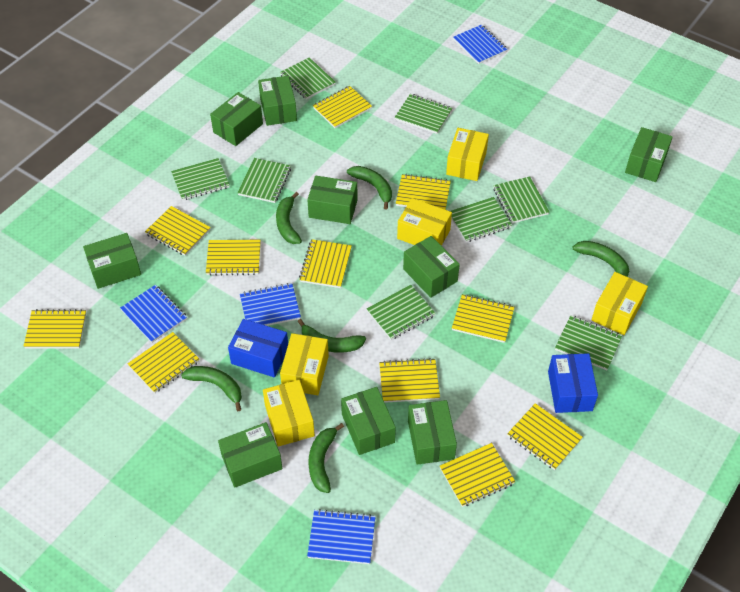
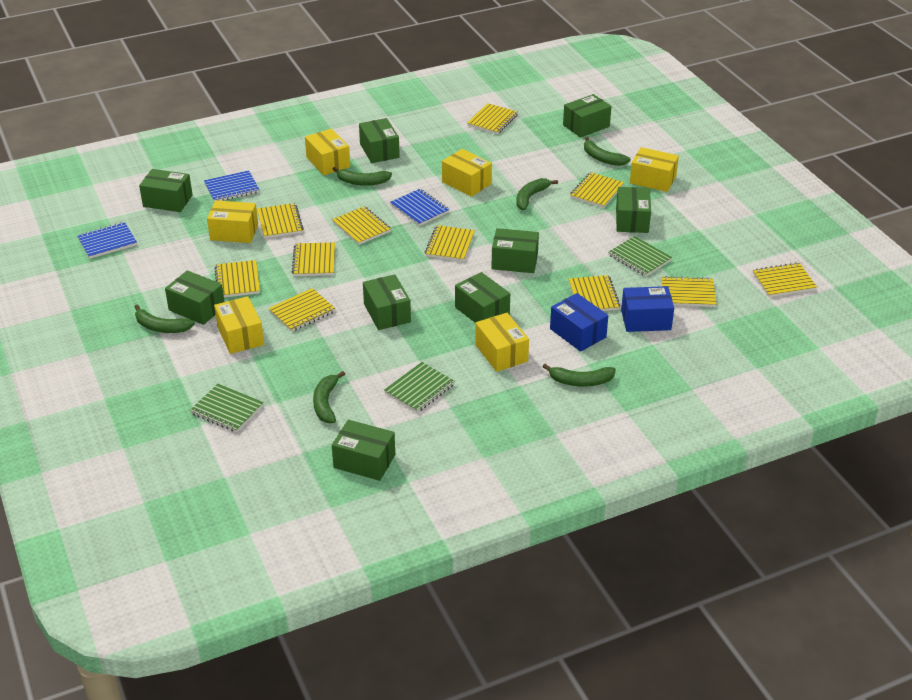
blue notebook: [120,285,187,343] [240,283,301,326] [307,509,376,564] [453,25,508,64] = 4 -> [77,222,137,259] [204,171,260,202] [390,189,449,226] = 3
green notebook: [171,158,230,201] [237,158,291,203] [280,57,336,99] [367,285,436,340] [395,94,452,134] [450,197,512,242] [493,176,550,223] [555,315,622,370] = 8 -> [190,384,264,432] [384,362,455,413] [608,236,672,276] = 3
yellow box: [263,380,315,447] [280,333,329,395] [397,198,452,246] [446,128,489,181] [591,272,648,335] = 5 -> [207,200,258,243] [214,296,264,354] [305,129,350,175] [442,149,492,197] [475,313,529,372] [630,147,679,192] = 6

